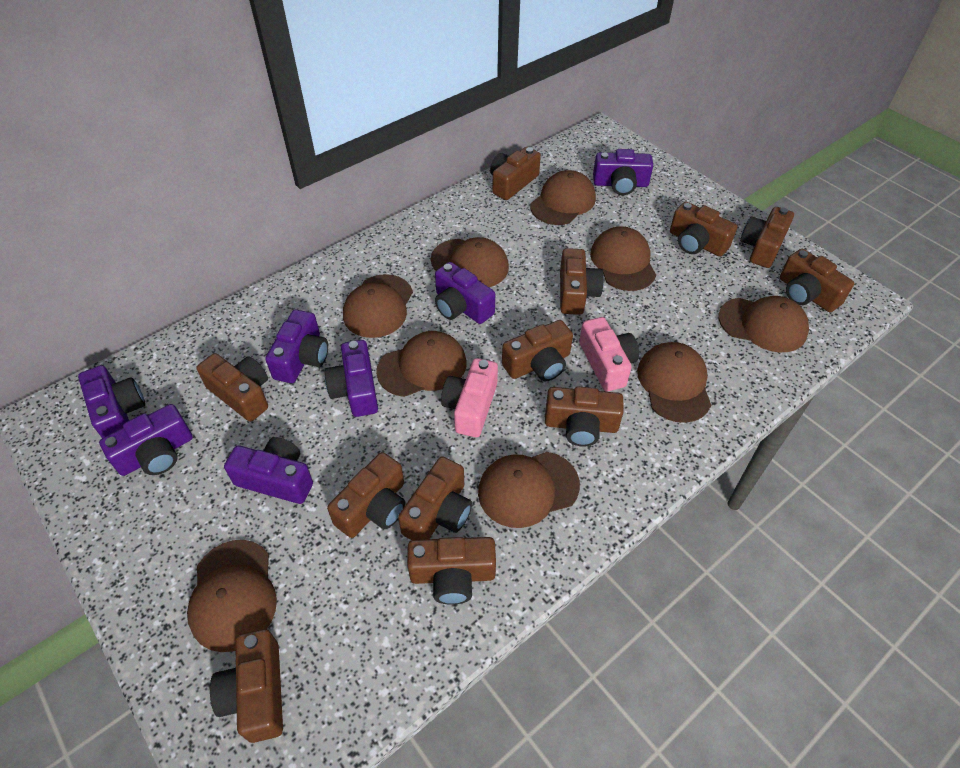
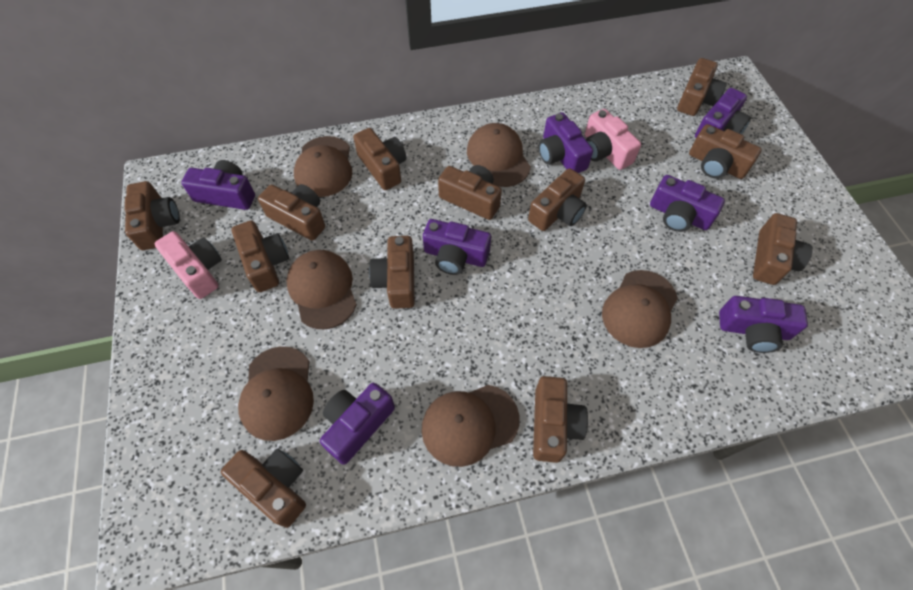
brown cap: [187,540,277,652] [343,274,413,338] [376,331,466,397] [431,237,509,287] [478,452,580,528] [530,170,596,225] [590,226,656,291] [637,342,711,423] [718,296,809,352] = 9 -> [238,346,314,441] [286,250,357,329] [294,136,352,197] [422,385,520,467] [467,123,531,187] [602,270,678,348] = 6

